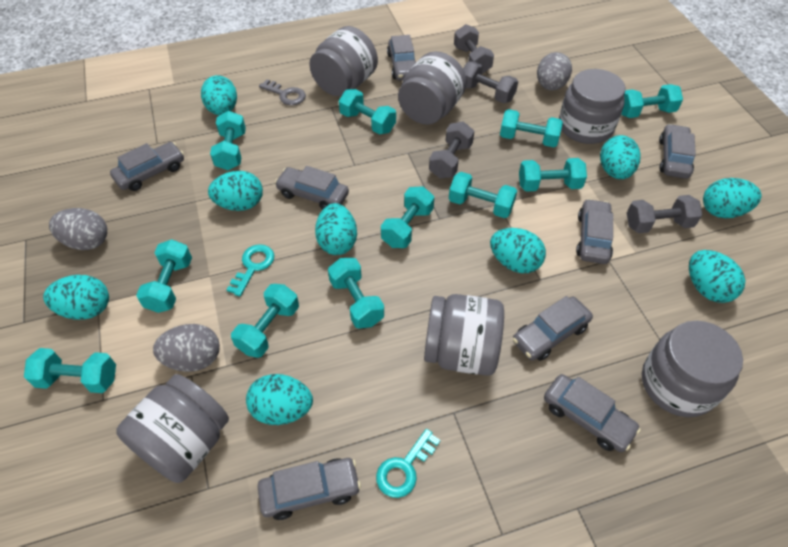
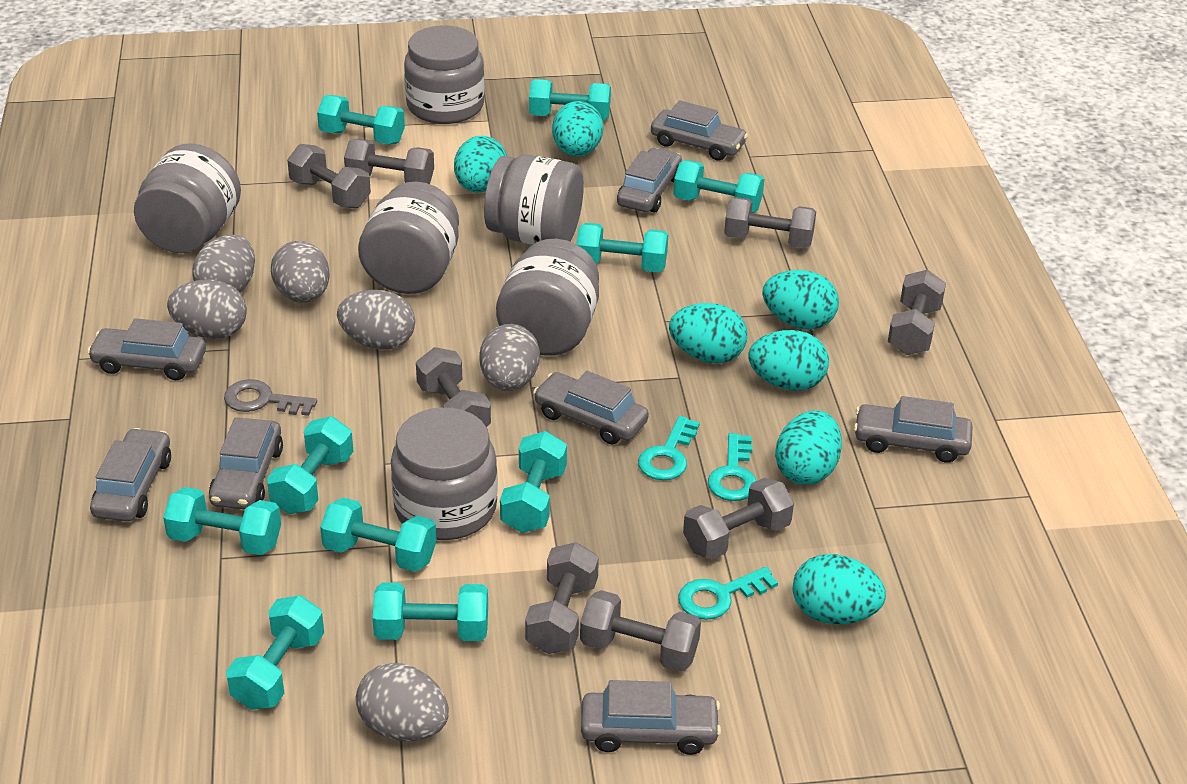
grey dumbbell: [429,122,474,179] [454,24,494,74] [463,61,518,103] [627,195,702,233] = 4 -> [287,144,371,208] [344,139,434,184] [416,347,491,427] [525,542,599,654] [580,590,701,672] [683,478,794,559] [724,197,816,248] [888,270,946,355] = 8
grey egg: [49,208,107,250] [153,324,220,372] [537,52,572,90] = 3 -> [167,280,247,339] [192,234,255,292] [271,241,330,303] [337,290,415,350] [356,663,449,741] [479,324,540,391] = 6
turquoise dumbbell: [24,348,116,393] [136,239,192,313] [210,111,246,170] [231,284,299,358] [328,258,384,329] [339,89,396,135] [381,186,434,248] [449,172,517,218] [500,109,563,147] [519,158,587,192] [621,84,683,118] = 11 -> [163,487,281,555] [226,595,324,710] [267,416,354,514] [317,95,405,144] [320,498,437,572] [372,582,488,641] [500,431,567,533] [529,79,611,120] [576,223,668,272] [673,160,764,213] = 10
turquoise egg: [43,275,109,320] [201,75,237,115] [208,171,263,211] [246,374,313,425] [315,203,357,255] [490,228,546,273] [600,135,640,179] [689,250,745,303] [703,178,762,218] = 9 -> [454,136,507,192] [552,101,603,156] [669,303,748,363] [748,330,829,391] [762,270,839,330] [775,411,842,485] [793,554,886,624] = 7
turquoise key: [227,244,274,296] [376,429,441,498] = 2 -> [638,416,700,480] [678,567,778,620] [708,433,757,501] = 3

